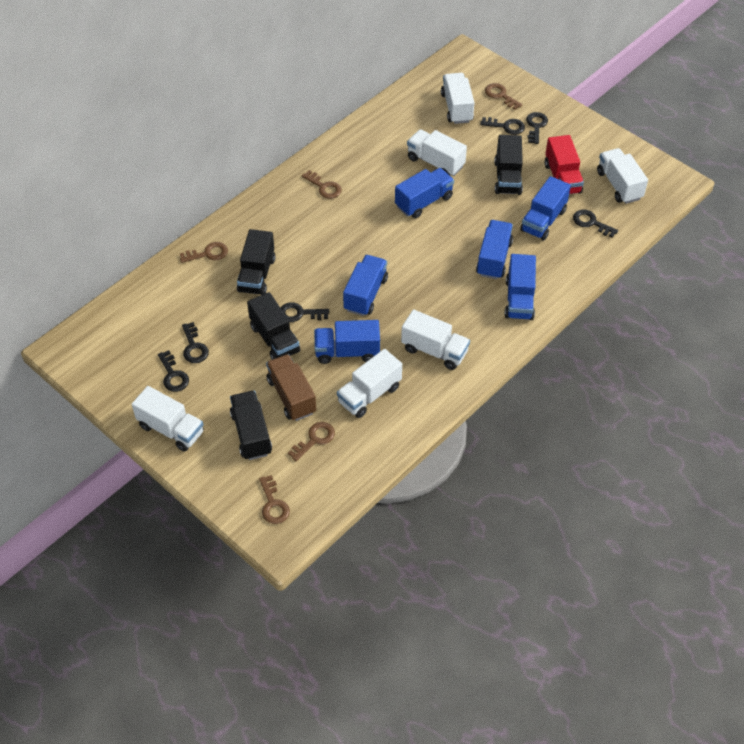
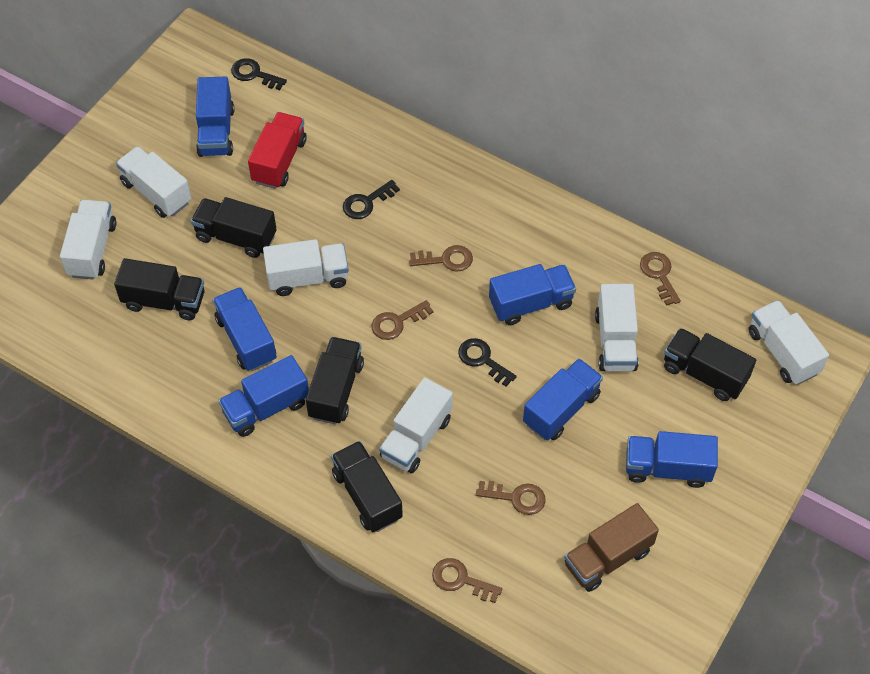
black key: [158,350,189,392] [182,322,209,363] [281,302,329,322] [480,117,525,135] [526,112,548,144] [573,209,618,238] = 6 -> [231,58,287,90] [343,180,400,219] [458,338,517,387] = 3
black truck: [230,391,272,460] [237,229,275,295] [247,292,300,360] [494,135,523,195] = 4 -> [114,258,204,320] [191,197,277,258] [306,337,364,424] [331,441,403,532] [664,328,756,401] = 5

